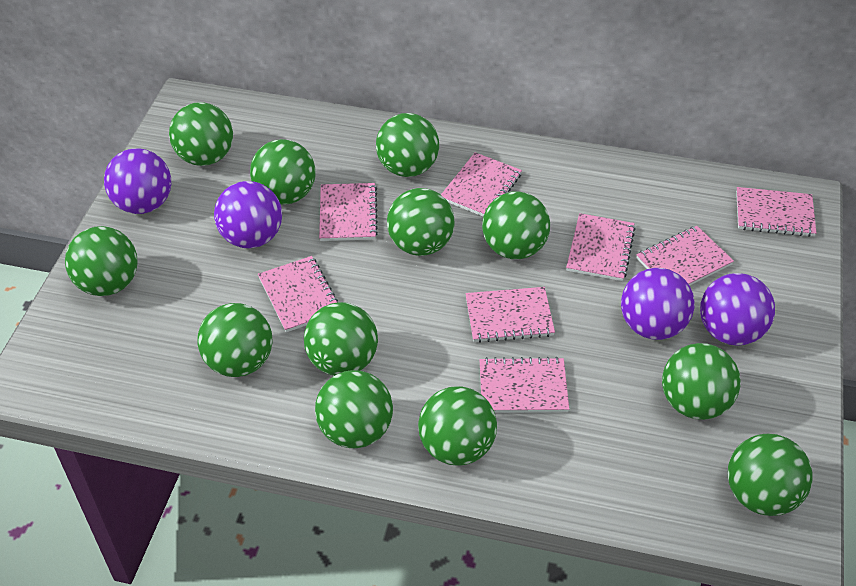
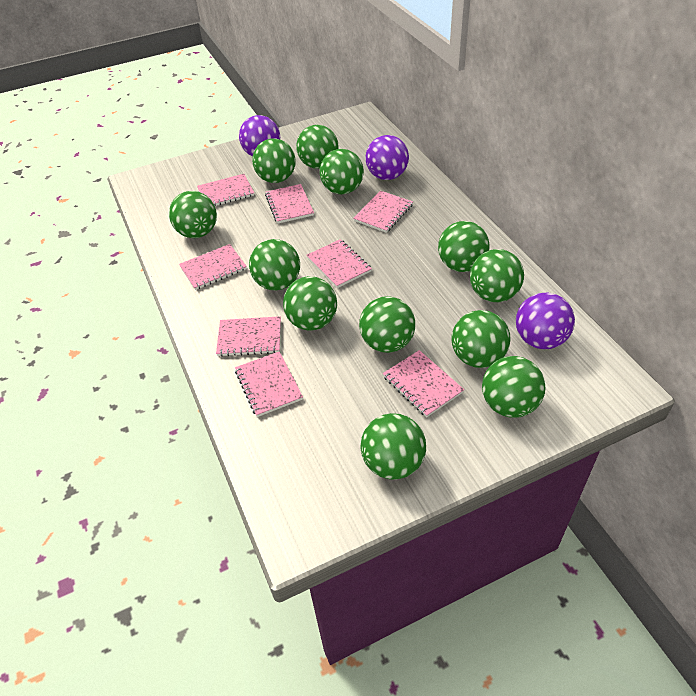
purple ball: [104,148,171,214] [214,181,282,248] [621,268,694,340] [700,273,775,346] = 4 -> [239,115,280,157] [365,135,409,180] [516,293,575,349] = 3

